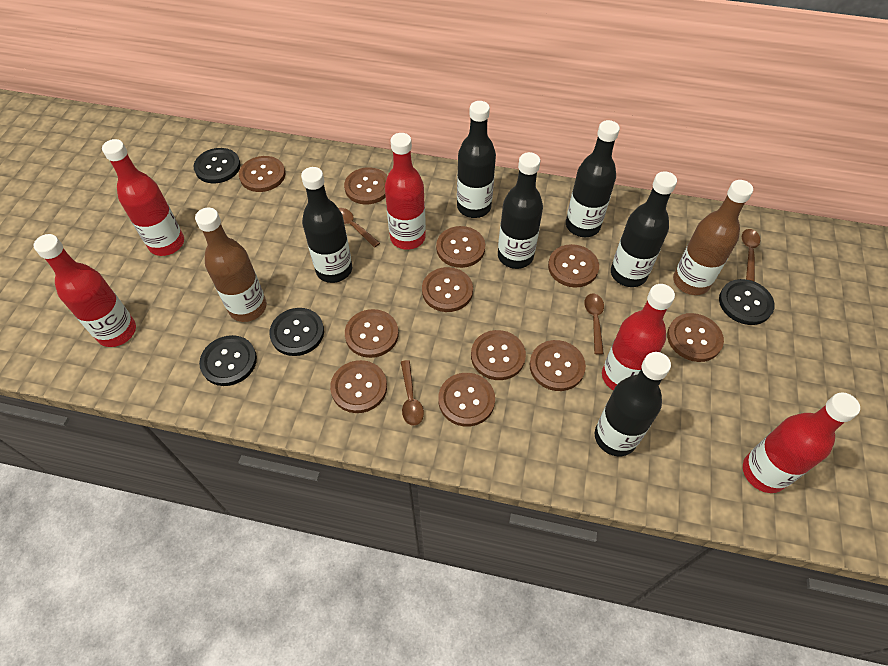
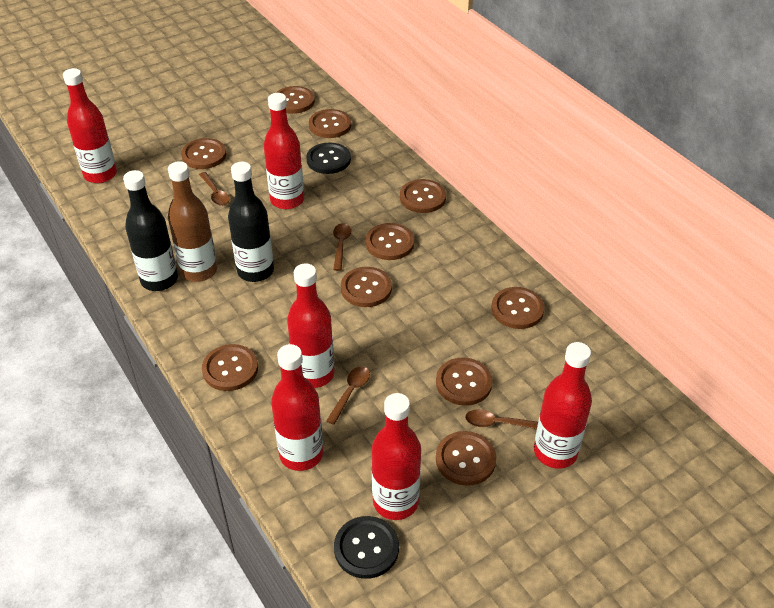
black bottle: [301,167,352,283] [457,101,496,218] [498,152,543,269] [566,120,620,237] [595,352,671,456] [611,171,677,287] = 6 -> [123,170,178,291] [228,162,274,282] = 2
black button: [194,148,240,183] [199,335,257,386] [270,308,324,356] [719,279,775,325] = 4 -> [306,142,351,174] [334,516,399,579] = 2
brown bottle: [195,208,267,322] [673,180,753,295] = 2 -> [168,161,217,282] = 1
brown button: [239,156,285,192] [330,360,387,413] [344,167,388,205] [345,309,399,358] [422,267,473,312] [436,226,485,268] [438,373,495,427] [471,330,526,380] [530,340,586,391] [548,244,599,288] [667,313,724,362] = 11 -> [181,138,226,169] [202,344,258,391] [276,86,315,114] [309,109,351,138] [341,267,392,307] [366,223,414,260] [400,179,446,213] [436,358,493,406] [436,431,496,486] [492,287,544,329] = 10
red bottle: [33,234,136,347] [102,139,184,256] [385,133,426,249] [602,284,675,390] [743,392,860,493] = 5 -> [63,68,117,183] [264,93,304,209] [271,344,323,471] [287,263,335,388] [372,393,421,520] [534,342,592,469] = 6

